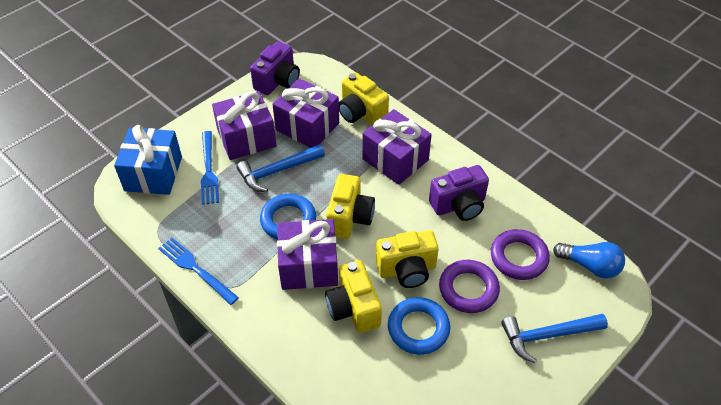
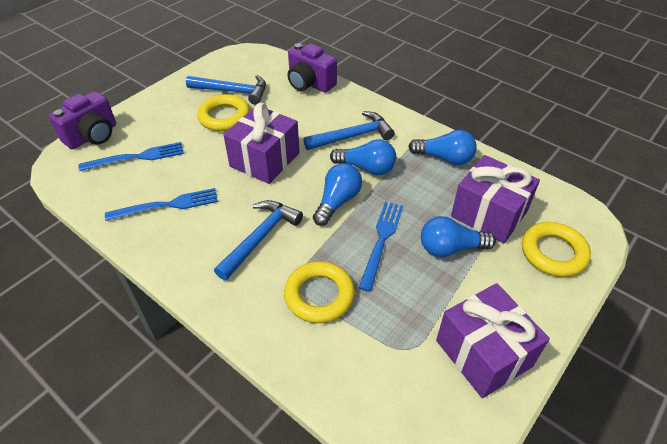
blue fork: [158,238,239,305] [201,131,219,205] = 2 -> [78,142,184,171] [105,188,218,221] [359,202,403,292] = 3
blue gift: [114,125,182,195] = 1 -> none = 0
blue hammer: [236,144,325,192] [501,314,608,363] = 2 -> [186,75,266,105] [214,200,303,280] [303,111,395,150] = 3
blue light bulb: [553,242,625,279] = 1 -> [313,163,362,226] [330,139,396,175] [408,130,477,165] [421,216,496,257] = 4
blue ring: [260,194,316,239] [388,297,451,355] = 2 -> none = 0
purple gift: [212,91,277,160] [272,78,339,148] [277,219,338,290] [362,109,432,185] = 4 -> [223,103,300,184] [436,283,550,398] [451,155,540,244] = 3
purple ring: [439,260,500,313] [491,229,550,280] = 2 -> none = 0
yellow camera: [325,260,382,333] [326,174,375,239] [339,72,389,125] [376,230,439,288] = 4 -> none = 0
yellow ring: none = 0 -> [197,94,250,131] [284,261,355,323] [522,222,591,277] = 3

